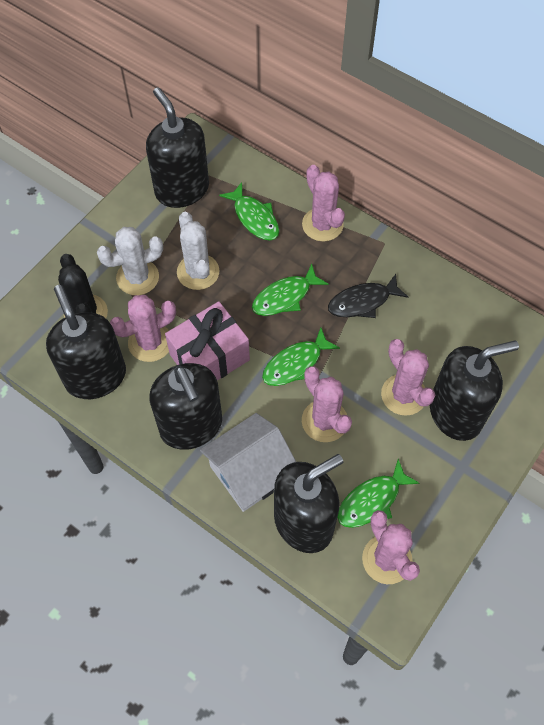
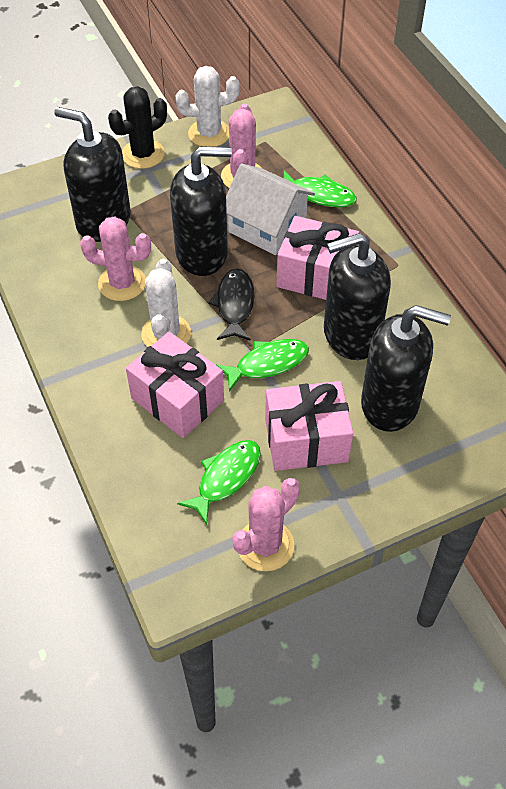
black soap dispenser: [46,285,126,399] [146,87,209,208] [150,363,222,450] [274,454,343,553] [430,340,519,441] = 5 -> [54,107,131,242] [170,146,232,276] [324,233,391,360] [361,305,451,432] = 4
green fish: [219,182,279,240] [252,264,328,316] [262,328,340,386] [337,459,419,528] = 4 -> [177,440,261,525] [217,339,309,392] [283,170,357,207] = 3
pink cactus: [110,295,176,362] [302,165,345,242] [302,366,352,442] [362,510,420,584] [381,339,435,416] = 5 -> [80,217,151,301] [221,104,261,188] [232,478,300,571] = 3
pink gift: [165,301,250,380] = 1 -> [126,331,224,438] [265,381,353,471] [277,216,359,300] = 3

